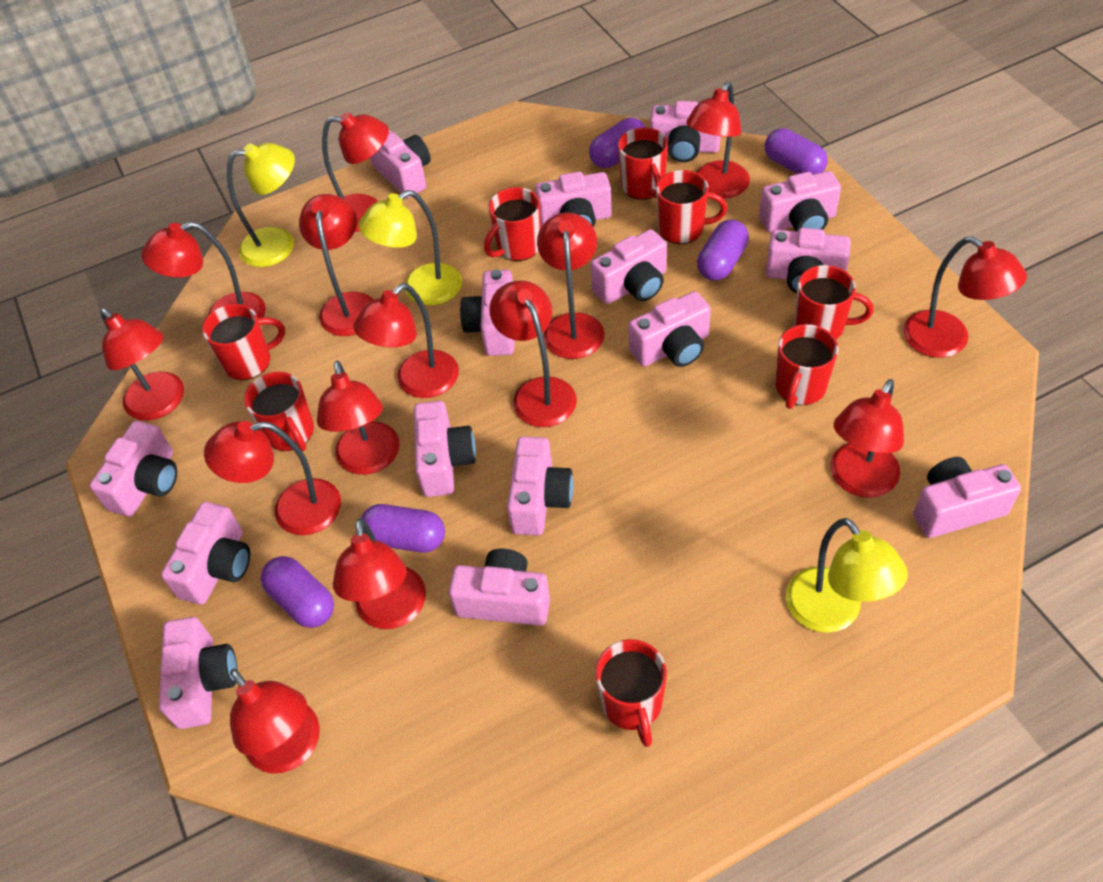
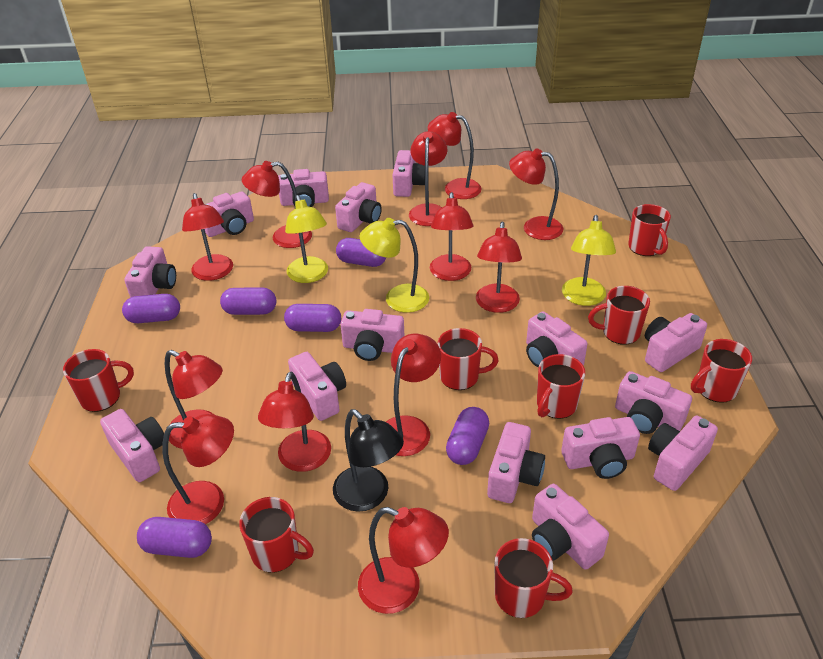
black lamp: none = 0 -> [333,409,404,512] = 1
purple capsule: [260,556,334,628] [361,504,445,553] [589,118,645,168] [697,219,749,281] [765,128,828,175] = 5 -> [122,294,180,323] [137,517,212,558] [220,287,276,315] [284,304,341,332] [336,238,386,267] [446,407,489,465] = 6
red lamp: [100,308,184,421] [141,222,266,318] [204,421,341,535] [230,669,320,774] [299,194,374,336] [317,361,400,475] [322,112,389,232] [333,518,426,629] [353,283,459,398] [489,280,577,427] [537,212,604,359] [686,82,750,199] [830,379,904,498] [903,237,1027,358] = 14 -> [162,414,234,524] [165,350,223,449] [182,193,233,281] [242,161,312,248] [258,372,331,472] [358,507,449,614] [386,334,441,456] [409,131,447,226] [428,112,482,199] [430,192,473,281] [476,222,522,313] [509,148,564,240] = 12

